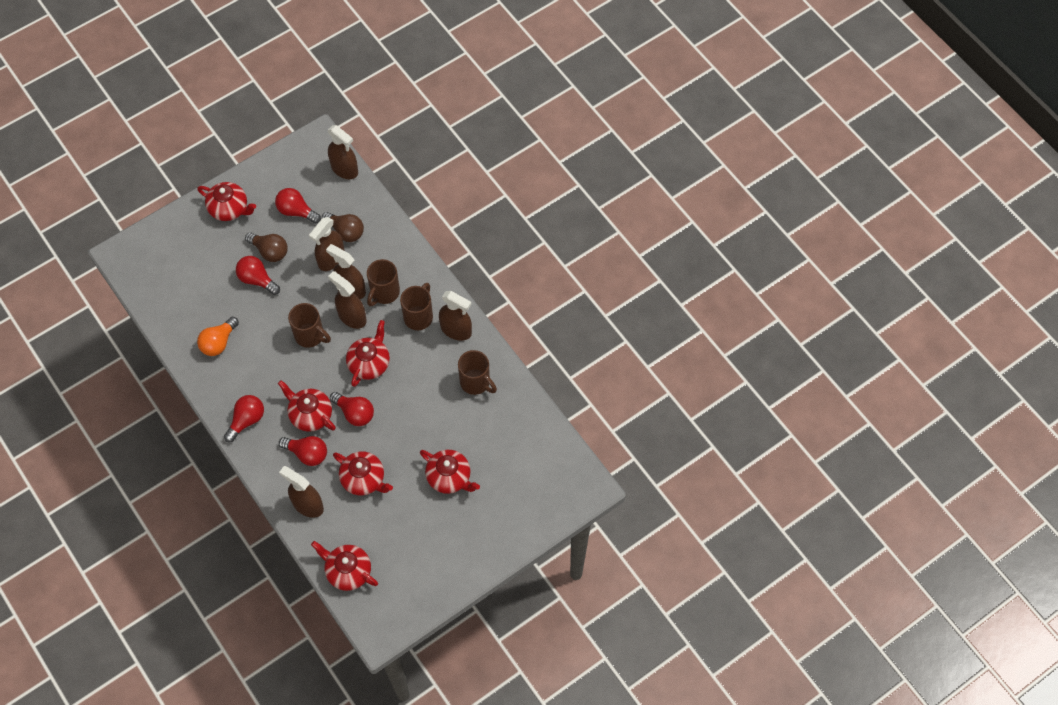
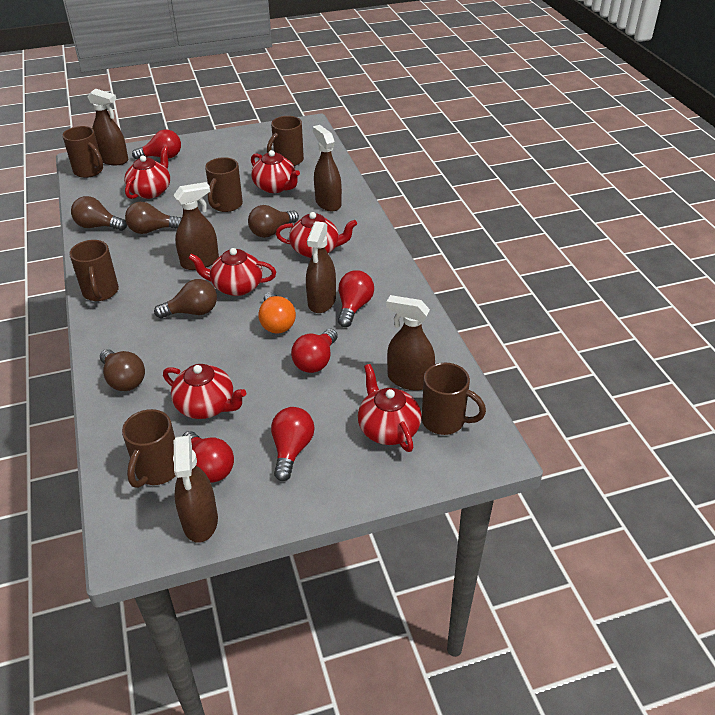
brown light bulb: [245,232,288,262] [322,212,364,242] = 2 -> [71,196,127,231] [100,349,145,391] [125,202,182,234] [154,279,217,318] [248,205,299,238] = 5
brown mug: [288,303,331,348] [367,259,400,306] [400,283,433,330] [458,350,497,395] = 4 -> [62,126,103,178] [69,240,119,301] [122,409,175,488] [205,157,243,212] [267,116,304,166] [422,363,486,435] = 6

